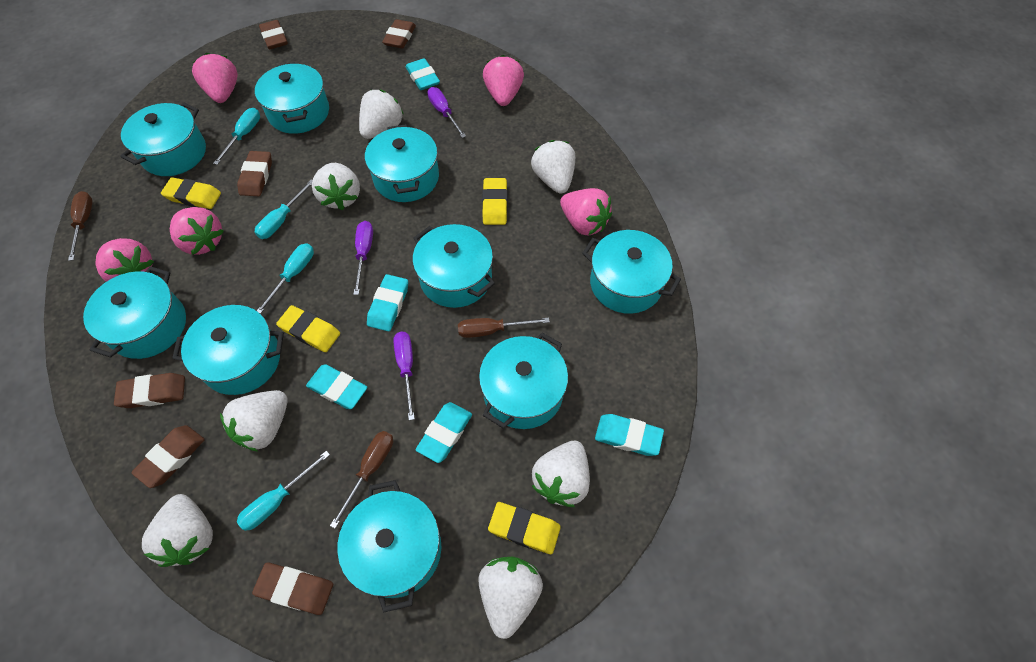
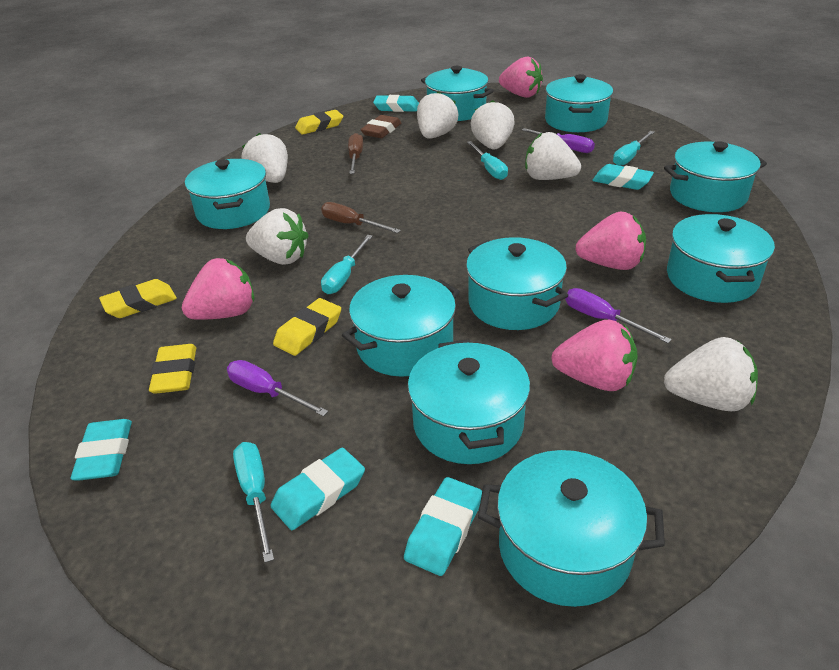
brown eraser: [114,373,185,408] [131,425,205,488] [237,151,272,196] [252,563,333,615] [259,20,288,49] [382,19,416,48] = 6 -> [360,115,401,138] = 1
brown screwdriver: [68,191,93,261] [330,431,393,529] [458,317,550,338] = 3 -> [321,202,401,233] [348,133,363,174] = 2
pink strawberry: [95,238,154,282] [170,207,224,255] [192,53,238,103] [483,55,524,106] [560,188,612,235] = 5 -> [182,258,254,320] [499,56,543,98] [552,320,638,391] [576,211,646,270] = 4
white strawberry: [142,494,213,567] [220,390,287,451] [312,163,360,210] [359,90,403,139] [478,557,543,639] [531,140,575,194] [532,441,590,507] = 7 -> [241,133,288,183] [246,208,309,265] [417,91,458,139] [471,100,515,150] [525,132,581,180] [664,337,758,412] = 6

